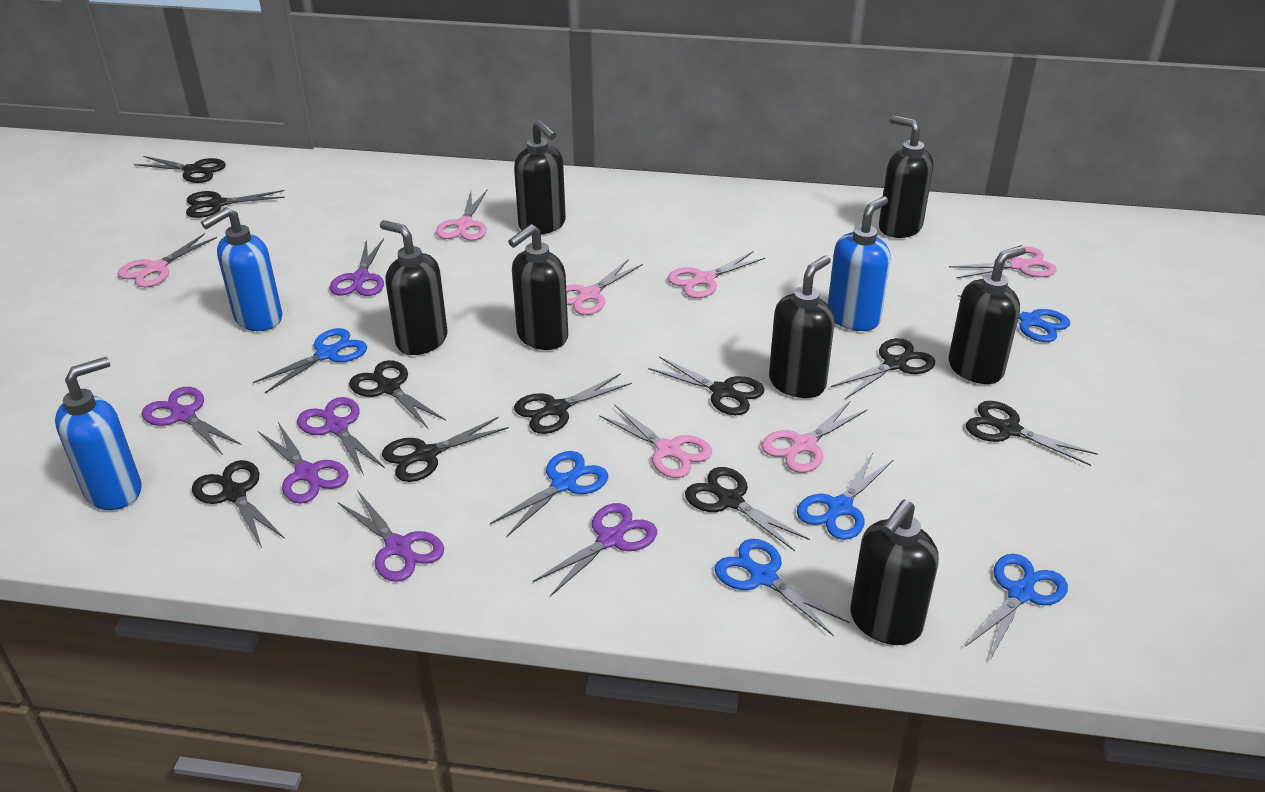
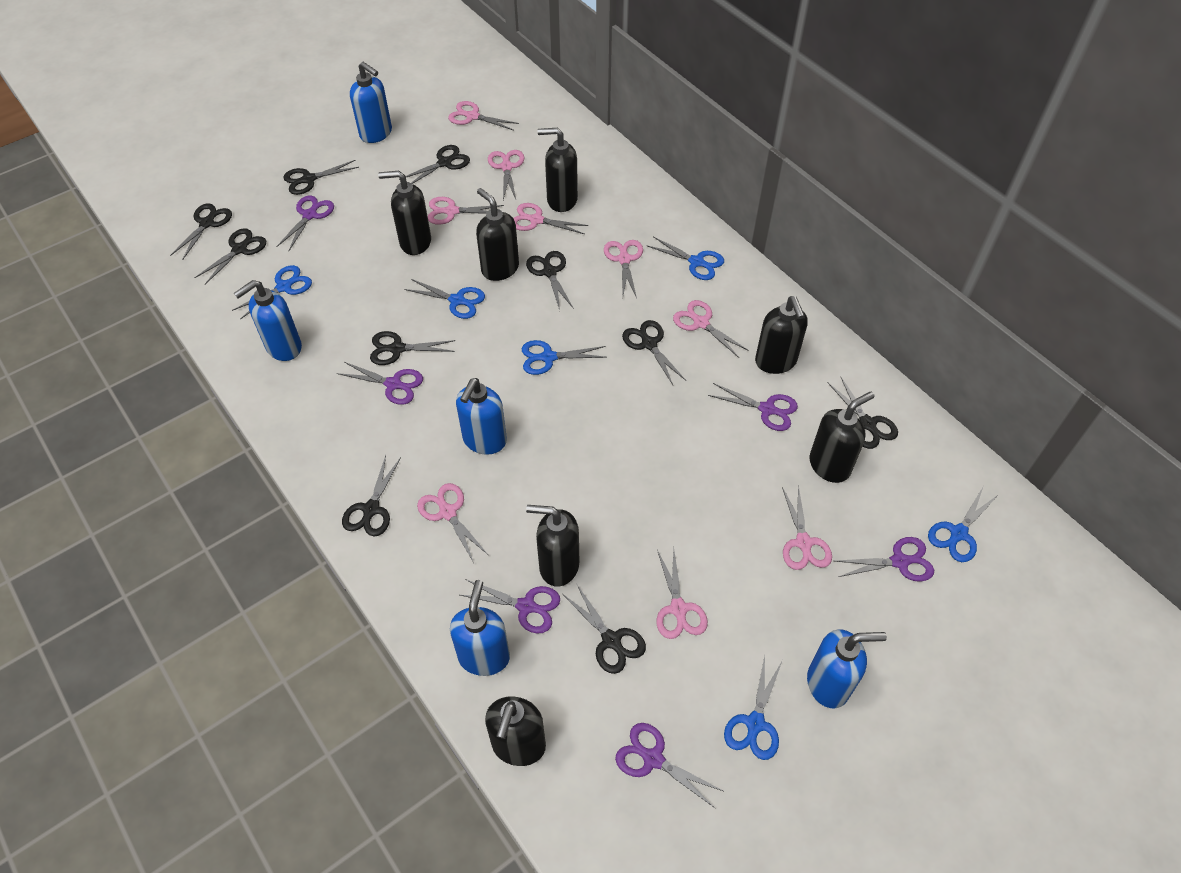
blue soap dispenser: [55,357,141,510] [201,207,282,331] [828,196,891,331] = 3 -> [234,280,302,361] [350,62,392,143] [450,580,510,676] [456,378,507,455] [807,629,887,708] = 5
pink scissors: [118,233,217,287] [436,190,487,241] [566,259,643,315] [599,404,712,478] [668,251,765,298] [762,401,868,473] [949,247,1057,279] = 7 -> [417,483,487,563] [428,197,504,225] [448,101,519,130] [488,150,524,200] [513,203,589,234] [604,240,643,298] [657,548,708,639] [673,300,749,358] [782,485,832,570] = 9

